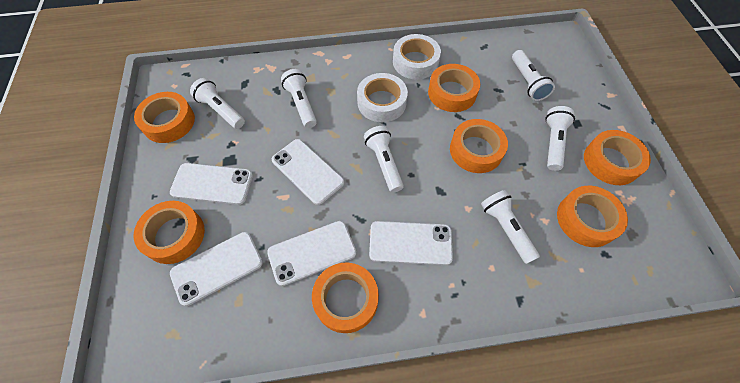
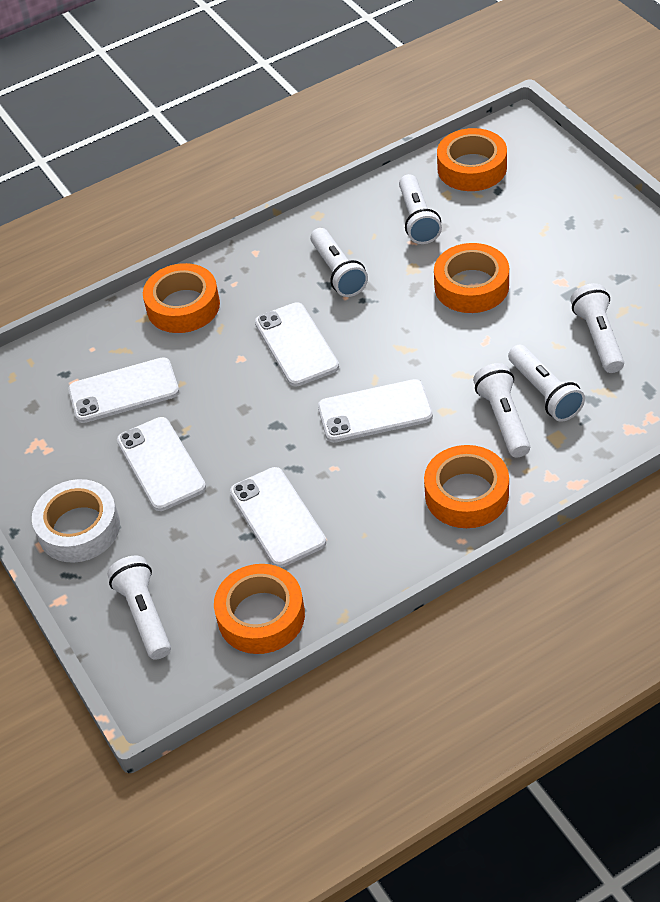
orange tape: [134,92,195,143] [134,201,205,264] [312,263,379,333] [428,64,480,112] [450,119,508,173] [557,186,628,247] [584,130,651,185] = 7 -> [143,263,220,333] [214,564,305,654] [424,445,509,528] [434,243,509,313] [437,128,507,191] = 5
white tape: [357,73,408,122] [393,34,441,79] = 2 -> [32,479,120,563] = 1

